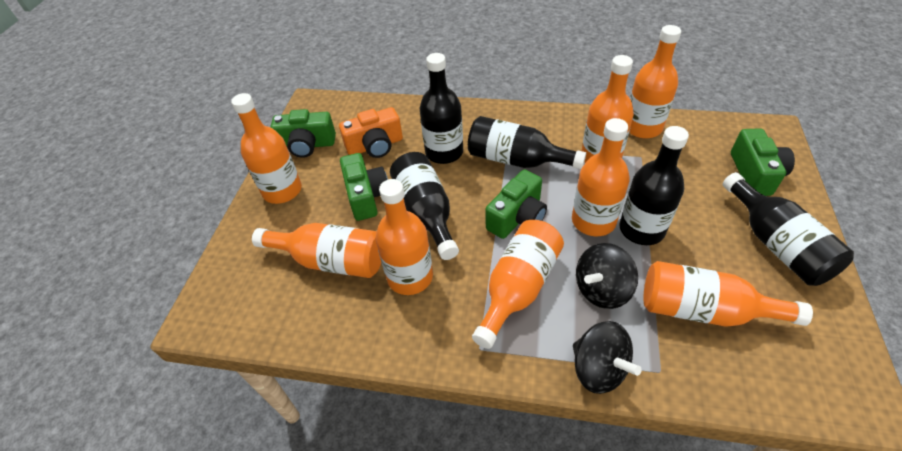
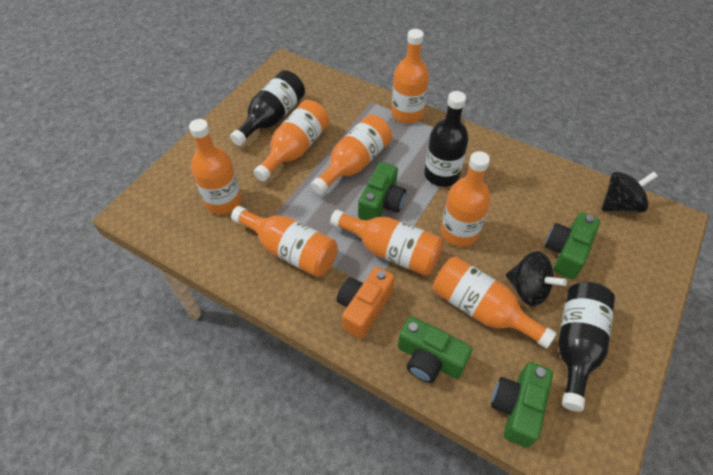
black bottle: [390,152,459,260] [419,53,463,164] [468,116,586,169] [619,126,689,245] [722,172,854,286] = 5 -> [230,70,305,146] [424,91,469,187] [558,282,615,412] = 3

